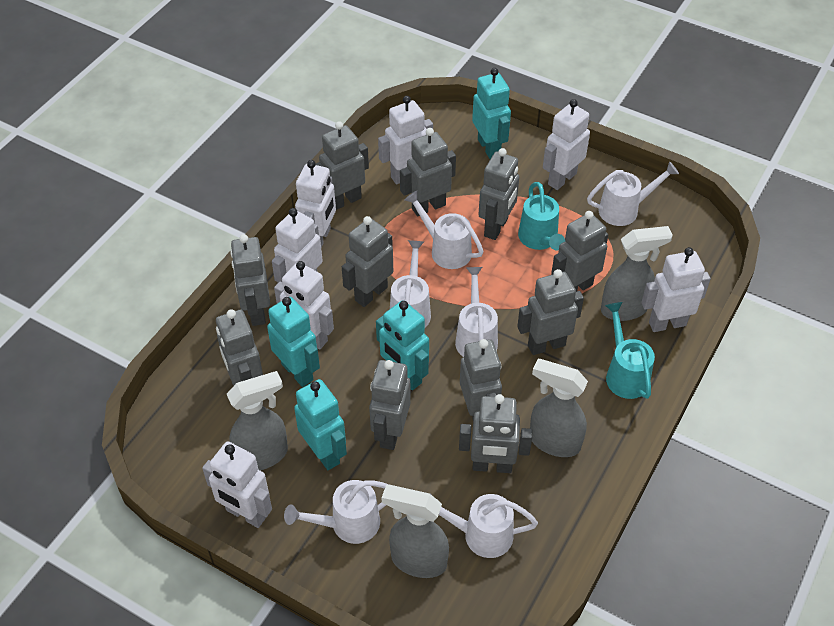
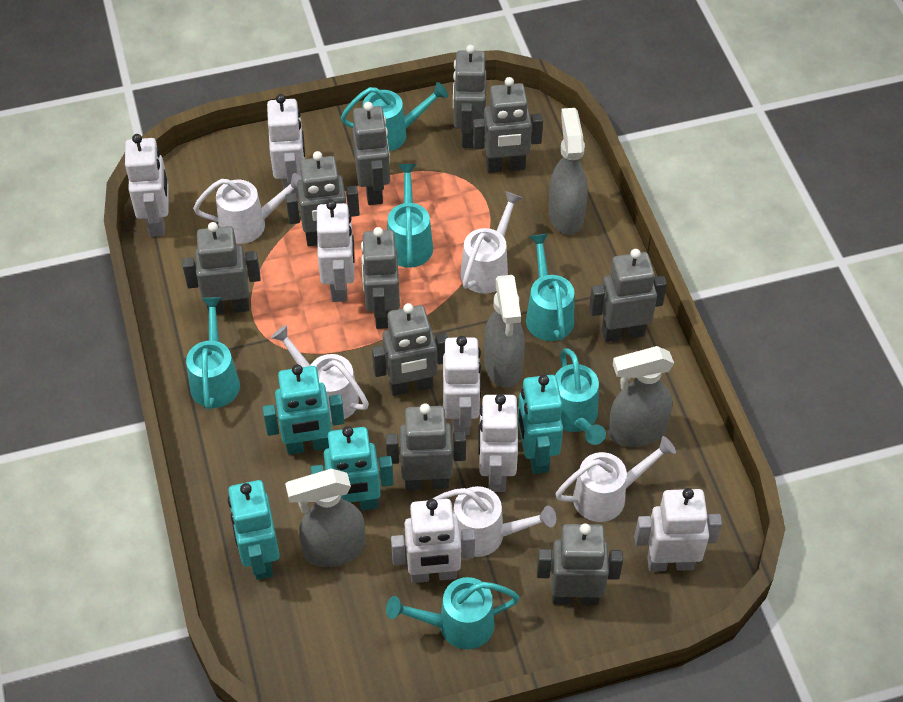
grey robot: [216,309,263,385] [230,234,270,326] [316,121,369,210] [342,216,393,307] [369,360,411,450] [400,128,456,216] [459,394,532,473] [460,339,502,419] [478,148,519,240] [517,269,584,355] [551,211,608,292] = 11 -> [182,222,261,315] [285,151,360,246] [352,102,390,205] [361,227,400,329] [372,303,448,396] [385,404,466,490] [453,45,486,148] [473,77,543,173] [537,523,623,605] [589,249,667,342] = 10
turquoise watering can: [518,182,565,250] [605,302,655,399] = 2 -> [186,297,240,410] [341,82,448,151] [386,577,520,649] [387,164,433,268] [526,234,574,341] [555,348,606,445] = 6
white watering can: [284,480,389,544] [390,240,431,327] [404,191,483,269] [439,494,538,558] [455,267,498,357] [587,161,679,226] = 6 -> [193,173,302,244] [271,325,369,422] [433,486,556,557] [461,191,522,294] [556,436,676,522] = 5

